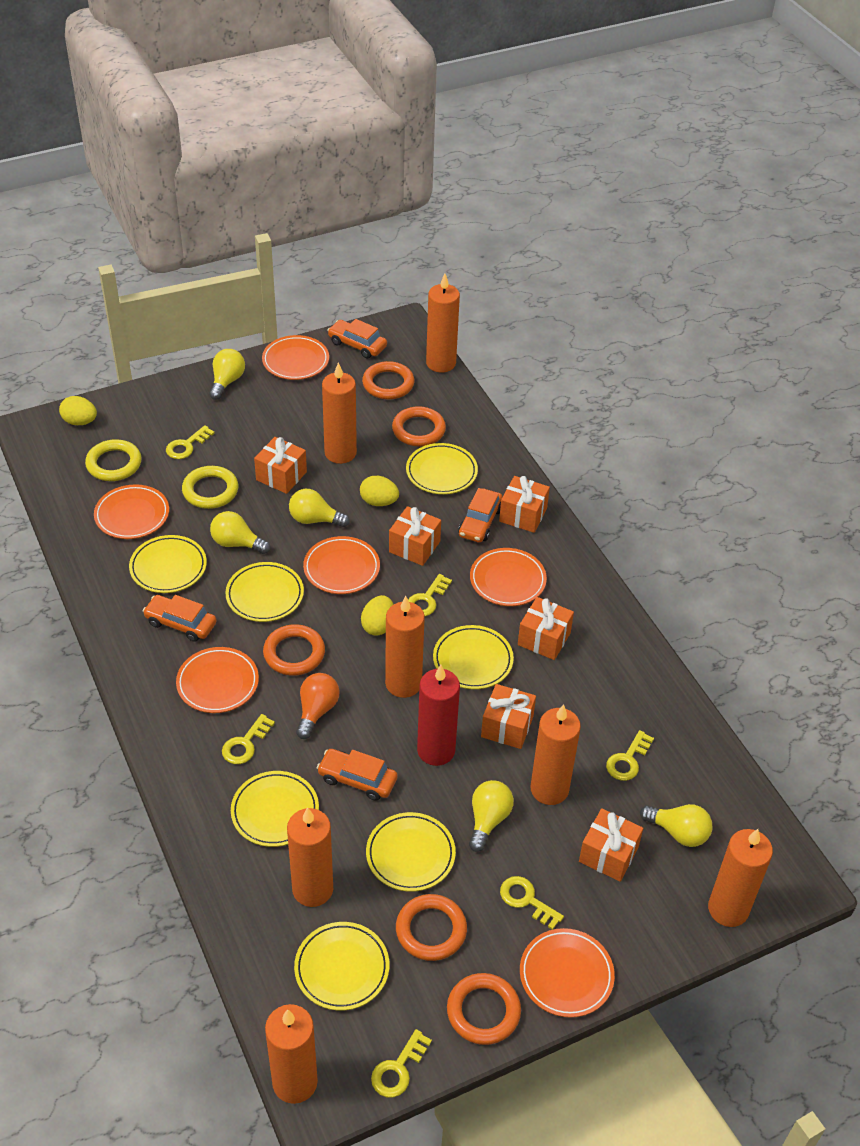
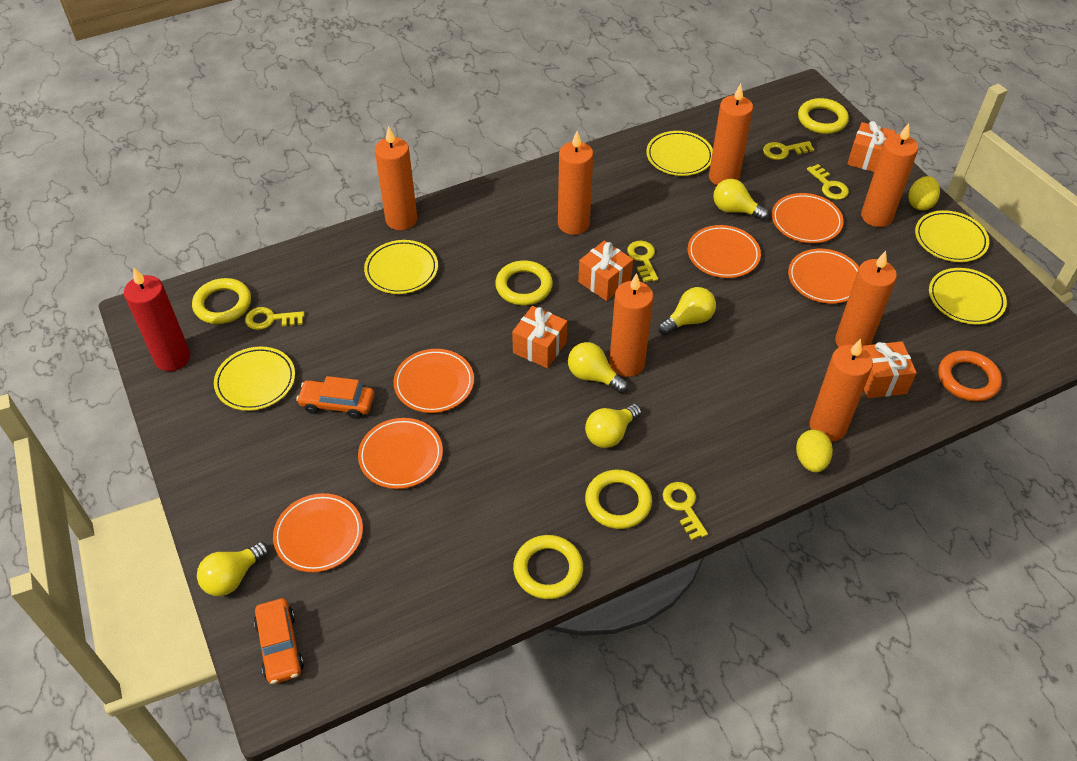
orange car: [143,595,216,642] [317,749,398,801] [327,319,387,358] [458,488,503,543] = 4 -> [254,598,304,684] [296,376,374,419] = 2
orange gift: [254,437,307,494] [389,506,441,566] [481,684,536,749] [499,476,550,533] [518,597,574,660] [579,808,643,882] = 6 -> [512,306,567,368] [578,241,633,301] [847,121,896,172] [862,342,917,398] = 4
orange light bulb: [296,673,339,739] = 1 -> none = 0
orange ring: [263,624,325,676] [362,361,414,399] [392,406,446,447] [396,894,467,961] [447,973,521,1045] = 5 -> [938,350,1002,401] = 1
yellow egg: [59,396,97,425] [360,476,399,506] [361,595,394,636] = 3 -> [796,430,833,472] [909,176,940,211] = 2
yellow key: [166,425,215,459] [222,714,275,764] [371,1029,432,1097] [408,574,452,616] [500,876,564,930] [606,730,654,781] = 6 -> [245,307,304,330] [627,241,658,282] [663,482,708,540] [763,141,814,160] [807,164,849,200] = 5
yellow plate: [129,535,207,593] [225,562,304,622] [231,771,319,847] [294,922,389,1011] [366,812,456,892] [406,443,478,494] [433,625,514,689] = 7 -> [214,347,295,411] [364,240,438,294] [646,131,713,176] [915,210,989,262] [929,268,1007,325] = 5
yellow ring: [85,439,141,481] [182,466,238,509] = 2 -> [192,278,251,324] [495,260,553,305] [513,535,583,599] [585,469,652,529] [798,98,849,134] = 5

